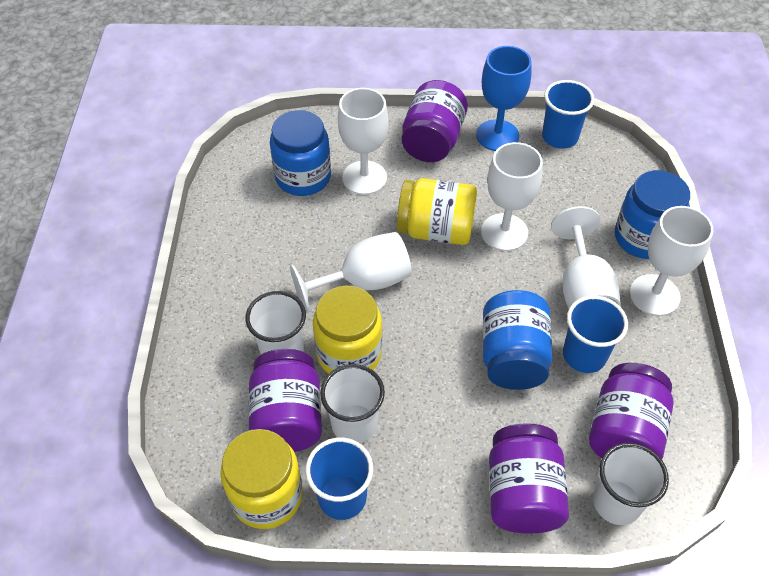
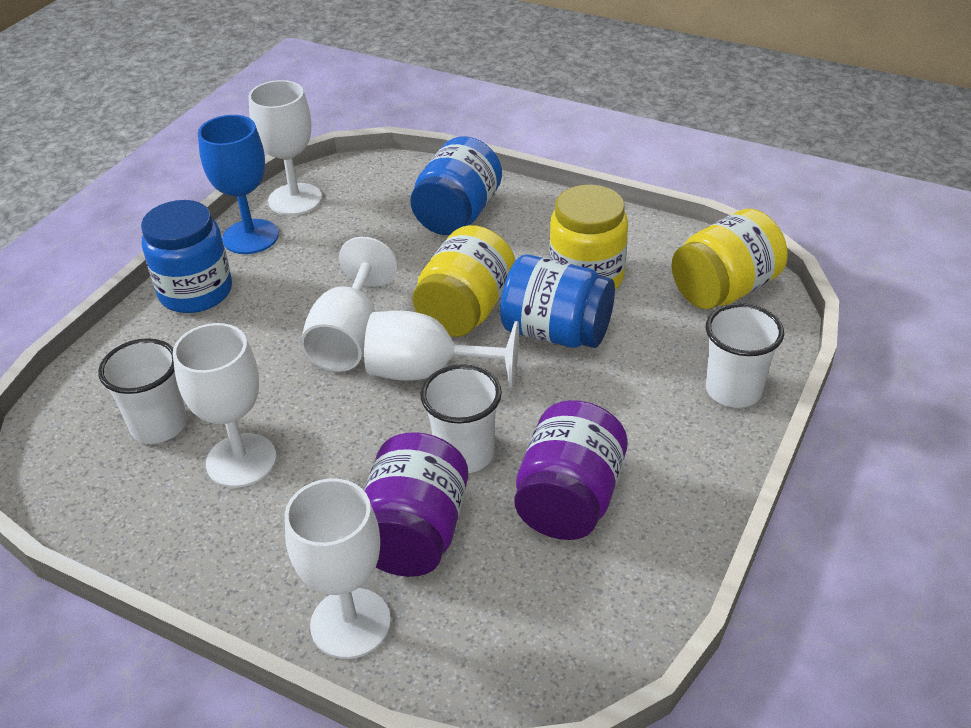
blue cup: [305,437,373,520] [542,80,595,149] [563,296,628,373] = 3 -> none = 0
purple jar: [248,349,322,452] [402,80,468,162] [489,423,569,534] [589,363,674,459] = 4 -> [364,432,468,577] [514,400,628,540] = 2

